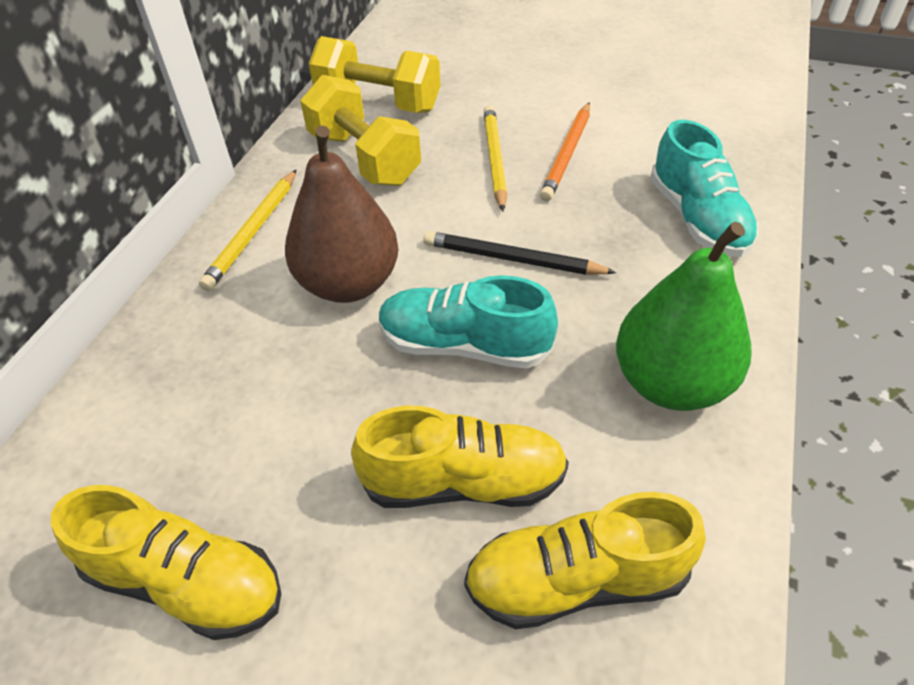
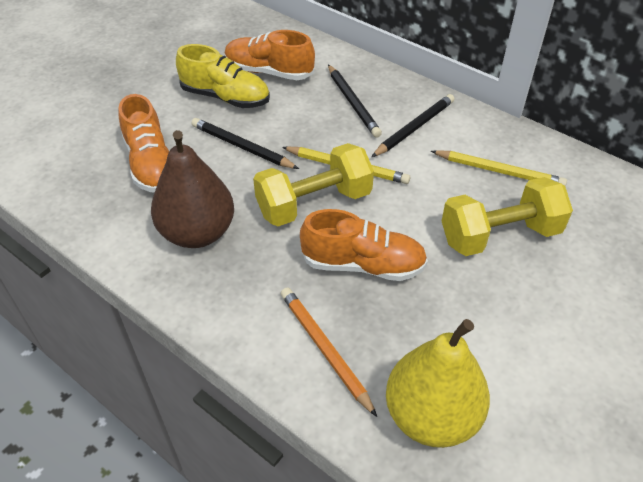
black pencil: [423,231,617,275] = 1 -> [192,118,299,169] [328,64,382,138] [372,94,455,157] = 3
green pear: [616,222,752,411] = 1 -> none = 0
orange shoe: none = 0 -> [119,94,169,192] [224,30,315,80] [300,209,428,281] = 3
turquoise shoe: [379,275,558,369] [650,120,758,257] = 2 -> none = 0
yellow pear: none = 0 -> [386,319,490,448] = 1
yellow shoe: [51,485,281,640] [351,405,569,508] [464,492,706,629] = 3 -> [176,44,270,108] = 1

